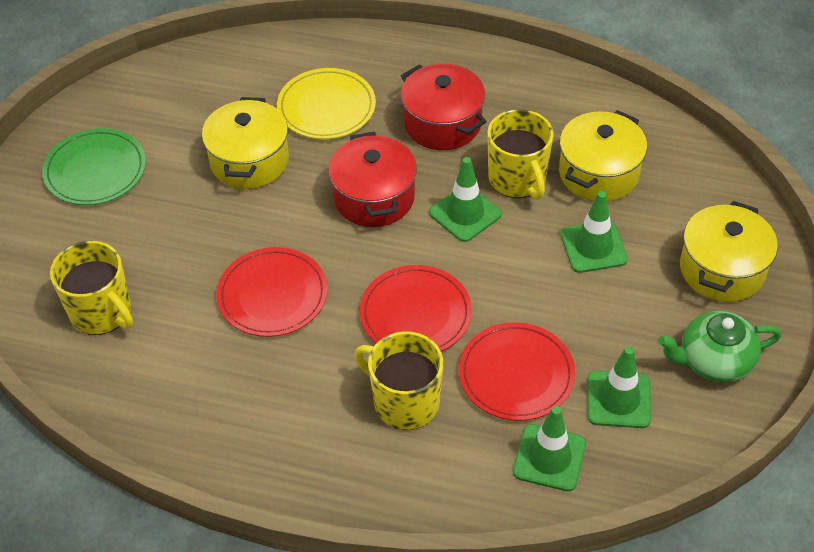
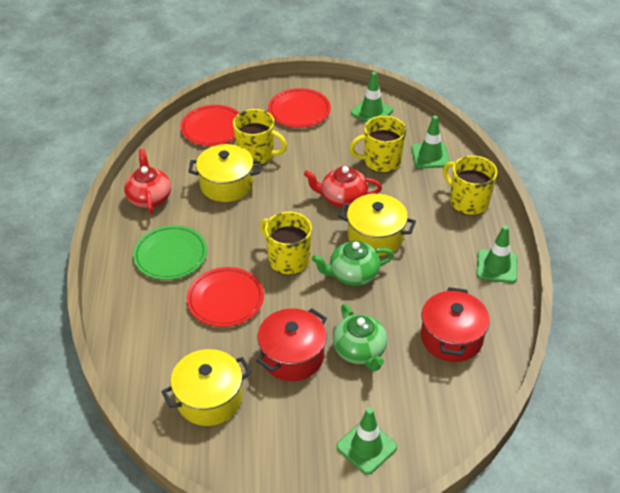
green teapot: [658,311,782,383] = 1 -> [312,241,394,286] [333,304,387,371] = 2
red teapot: none = 0 -> [124,149,171,214] [304,166,382,208] = 2
yellow mug: [50,241,133,335] [355,331,443,430] [487,109,554,200] = 3 -> [233,109,287,166] [260,212,312,275] [349,116,406,173] [443,156,497,216] = 4
yellow plate: [277,68,376,139] = 1 -> none = 0

